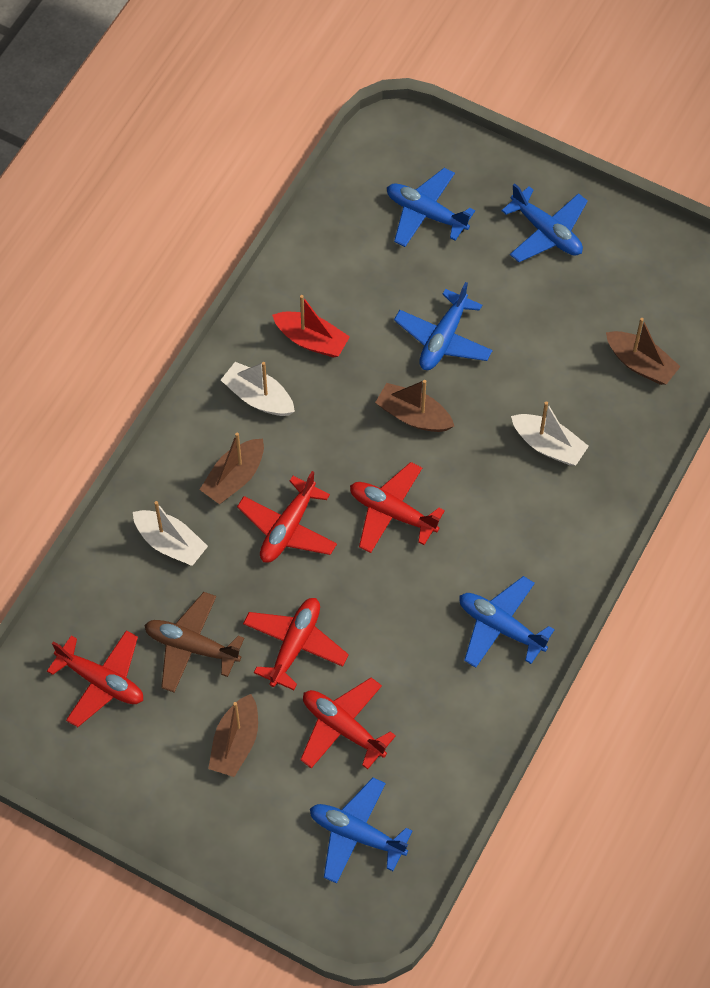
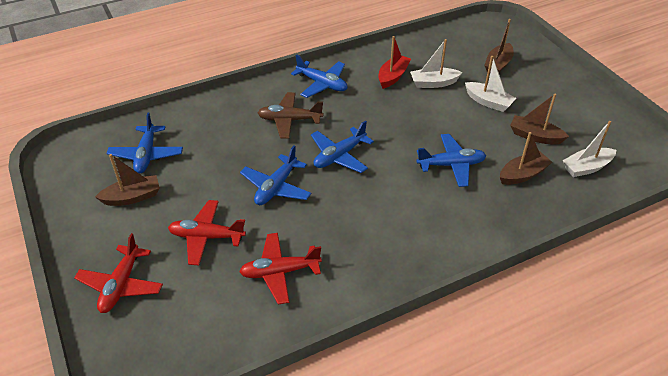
red plane: [47,630,143,727] [237,471,337,563] [243,598,349,690] [300,678,396,769] [350,462,445,553] = 5 -> [74,233,163,313] [168,200,246,266] [239,233,322,305] = 3

